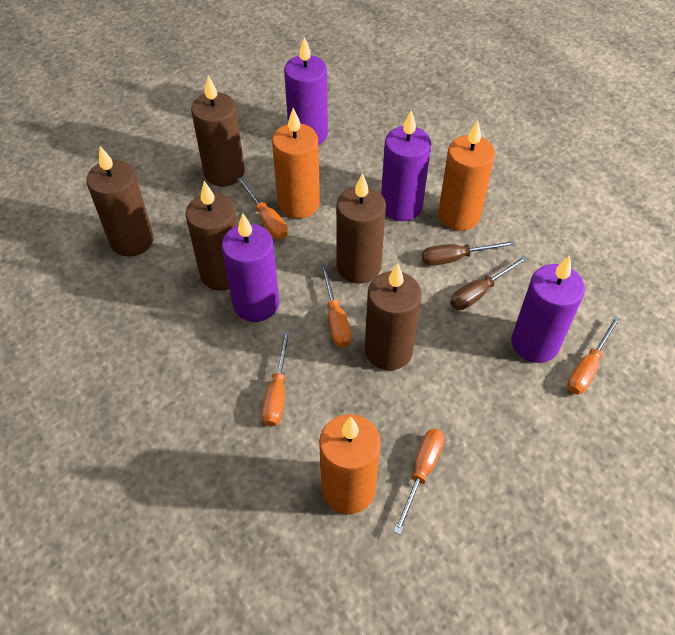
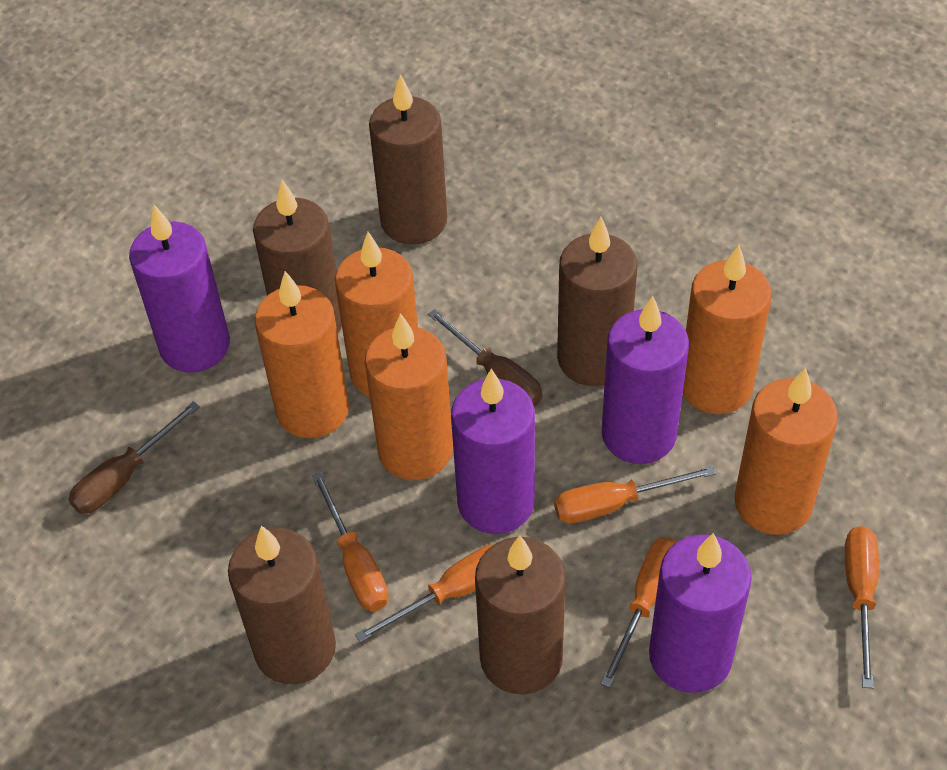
orange candle: [272,108,320,219] [319,414,381,514] [438,120,495,231] = 3 -> [255,271,349,438] [335,232,418,397] [365,313,453,480] [683,245,772,414] [734,368,838,535] = 5

